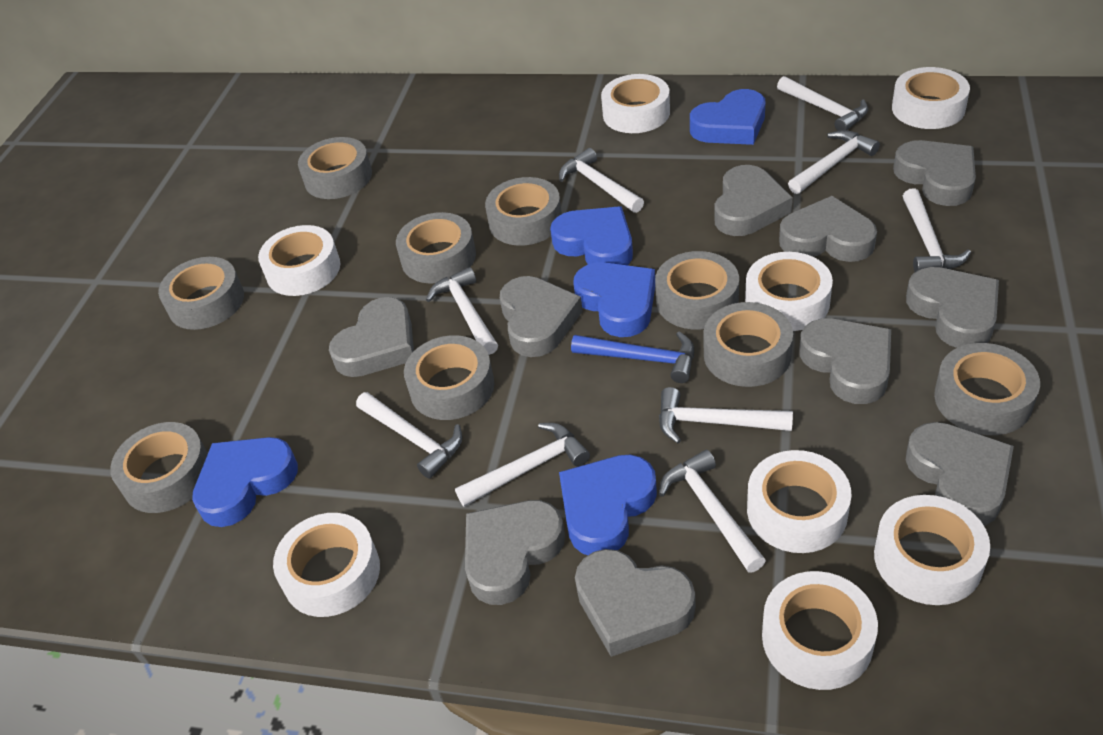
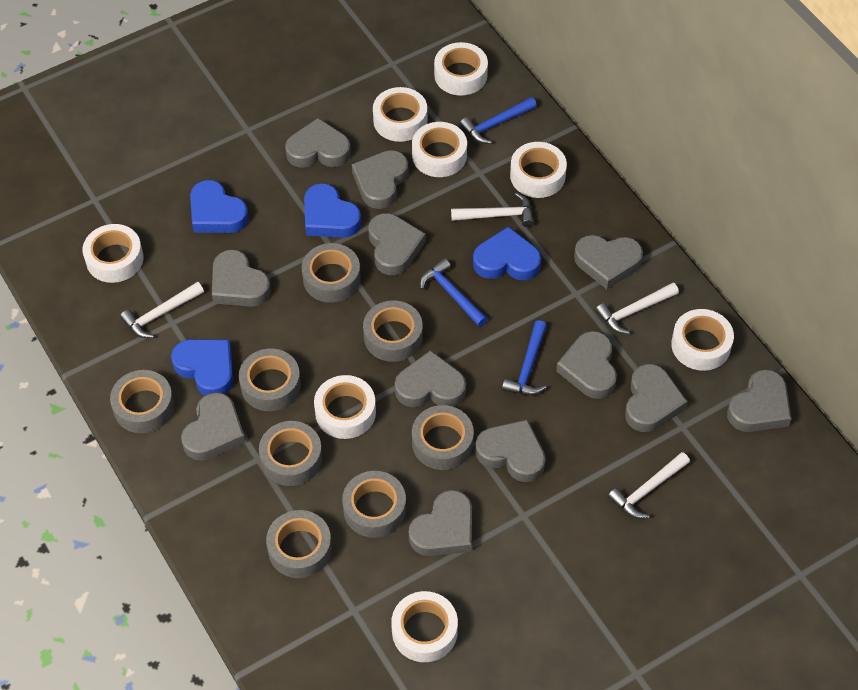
blue hammer: [571,331,694,383] = 1 -> [420,258,488,327] [460,97,537,144] [502,320,547,395] = 3
blue heart: [192,437,298,527] [550,206,633,265] [559,455,657,555] [573,262,655,337] [690,89,765,145] = 5 -> [171,339,233,395] [190,180,249,233] [304,183,361,238] [473,226,541,280] = 4
grey heart: [329,297,414,377] [465,500,565,605] [500,276,583,357] [575,549,695,657] [715,165,793,236] [779,196,877,262] [799,318,891,404] [893,140,976,206] [906,267,999,348] [906,422,1014,526] = 10 -> [181,392,246,461] [212,249,271,307] [285,118,351,168] [352,150,409,209] [368,213,426,275] [395,350,466,407] [409,490,472,556] [475,419,546,482] [556,331,617,399] [574,235,643,289] [625,364,688,432] [727,369,792,432] = 12
grey tape: [110,422,208,513] [158,257,244,330] [298,137,372,199] [396,212,476,283] [404,335,495,420] [485,177,562,246] [655,251,739,329] [704,302,793,387] [934,343,1040,435] = 9 -> [110,370,174,433] [239,349,301,411] [259,421,323,486] [266,510,332,578] [302,243,361,303] [342,471,406,538] [363,301,423,362] [412,405,474,470] = 8
white hammer: [356,392,462,479] [426,267,498,355] [455,423,590,507] [559,148,644,213] [659,387,793,443] [659,450,766,573] [777,76,868,131] [788,130,880,194] [903,188,971,272] = 9 -> [120,282,204,338] [451,192,534,227] [595,283,679,334] [608,452,690,519] = 4

